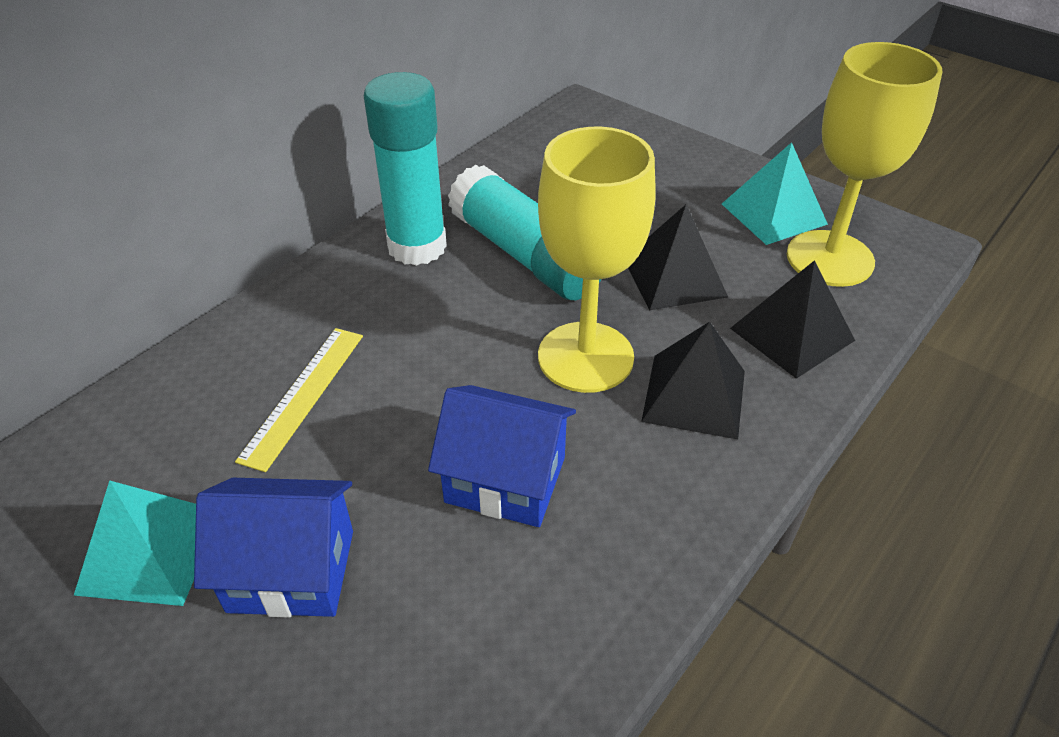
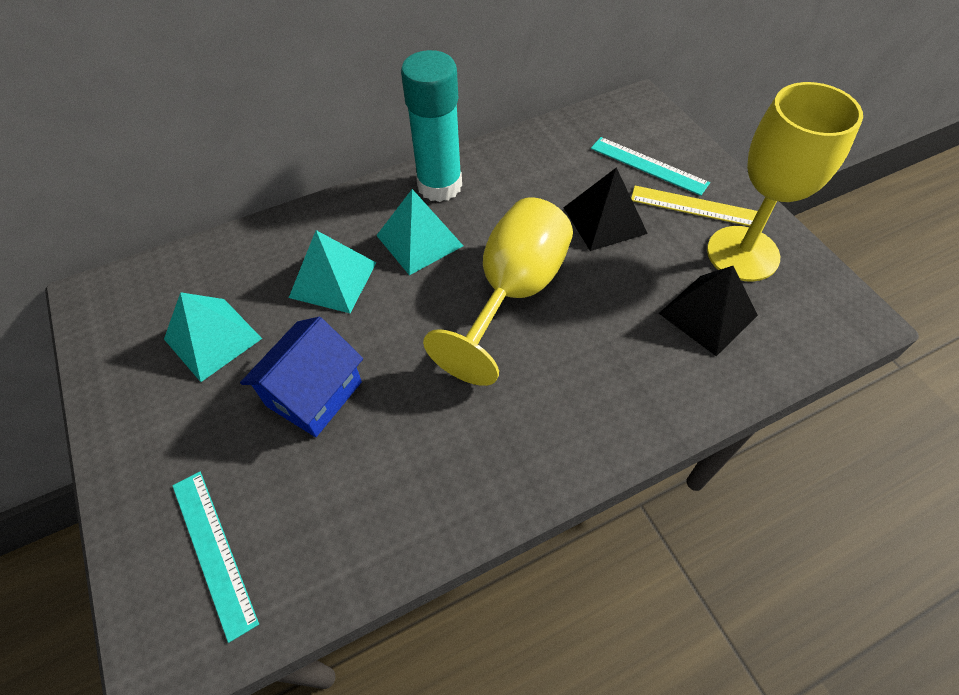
black pyramid: [628,205,728,310] [641,322,745,439] [730,260,855,379] = 3 -> [563,167,648,251] [659,266,758,356] = 2
blue house: [194,478,353,618] [428,385,576,527] = 2 -> [240,317,363,437] = 1
turquoise glue stick: [364,72,447,266] [448,164,602,300] = 2 -> [401,50,462,202] = 1
turquoise pyramid: [74,480,196,606] [722,142,828,245] = 2 -> [164,292,262,382] [289,230,376,313] [376,189,463,275] = 3
turquoise ruler: none = 0 -> [173,472,259,643] [591,137,710,196] = 2

